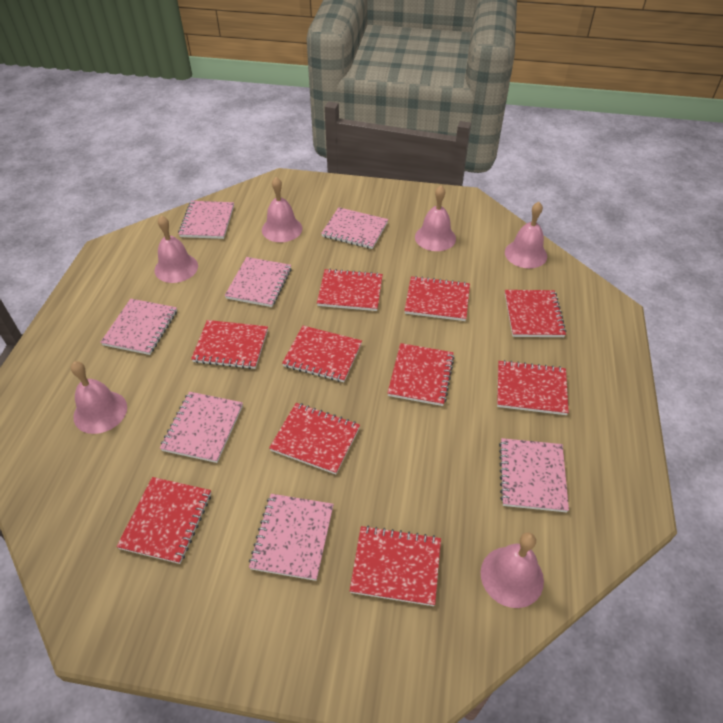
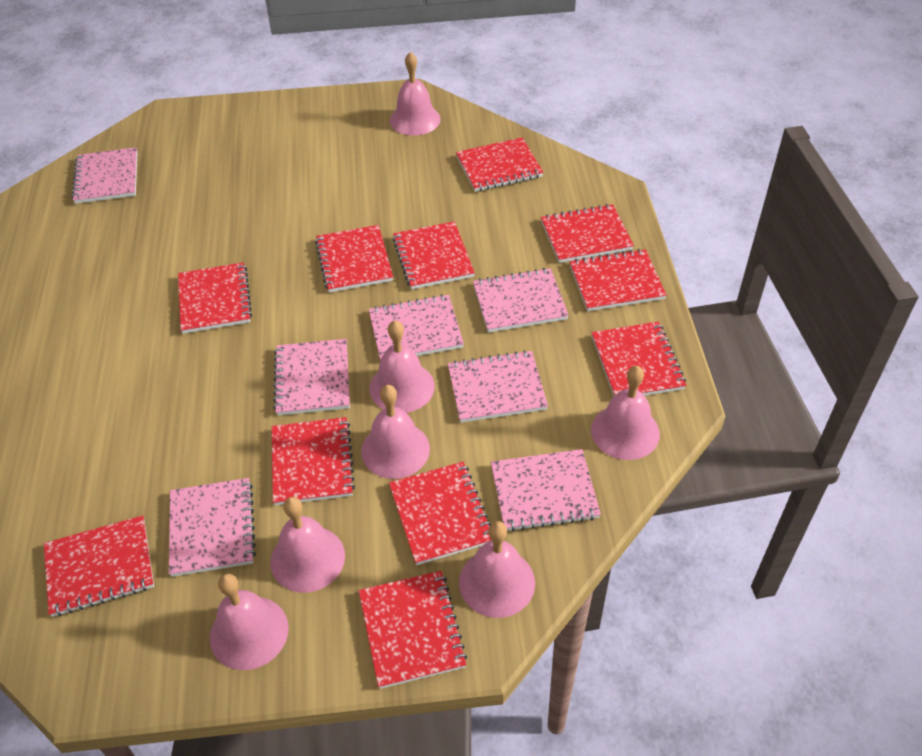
pink bell: [71,361,127,434] [154,215,198,283] [262,177,302,242] [415,186,456,251] [481,532,544,608] [505,202,547,268] = 6 -> [210,574,288,670] [271,497,345,593] [361,385,430,479] [369,320,435,413] [390,52,441,136] [459,521,535,618] [591,366,660,460] = 7
red notebook: [116,477,211,564] [191,320,268,369] [269,403,360,475] [282,326,362,382] [317,269,383,311] [350,525,441,606] [387,343,454,406] [404,276,470,321] [497,360,569,415] [505,290,566,337] = 10 -> [44,515,154,617] [178,262,252,334] [272,417,355,506] [315,225,393,293] [359,571,467,689] [389,462,491,565] [392,221,475,290] [456,137,543,192] [541,204,634,263] [569,249,667,311] [592,322,686,396] = 11

